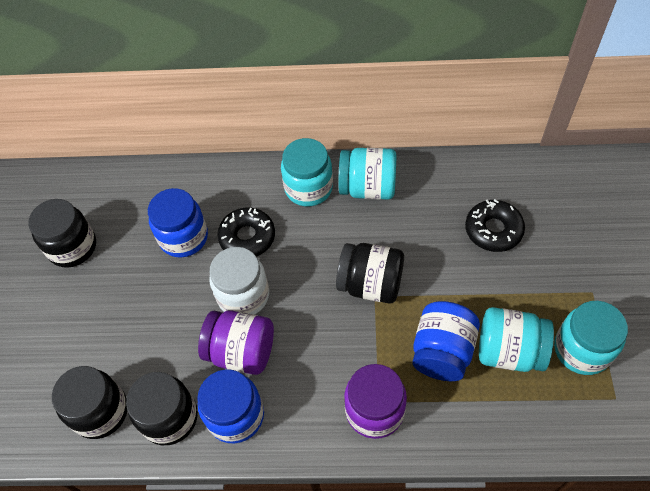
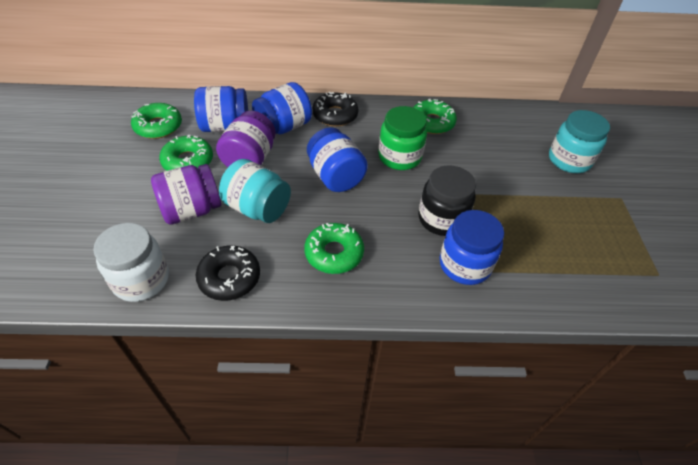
black jar: [28,199,96,268] [52,366,127,439] [126,372,198,445] [336,243,404,304] = 4 -> [419,165,476,236] = 1
blue jar: [148,188,208,258] [197,369,264,443] [412,301,480,381] = 3 -> [194,86,248,132] [252,82,312,134] [307,127,368,192] [440,210,504,285] = 4
green donut: none = 0 -> [131,103,182,139] [159,135,213,171] [304,223,364,274] [413,99,457,134] = 4
green jar: none = 0 -> [378,106,427,170] = 1
turquoise jar: [281,138,333,206] [338,148,397,200] [479,307,554,372] [554,301,628,375] = 4 -> [219,159,291,223] [549,110,610,173] = 2

